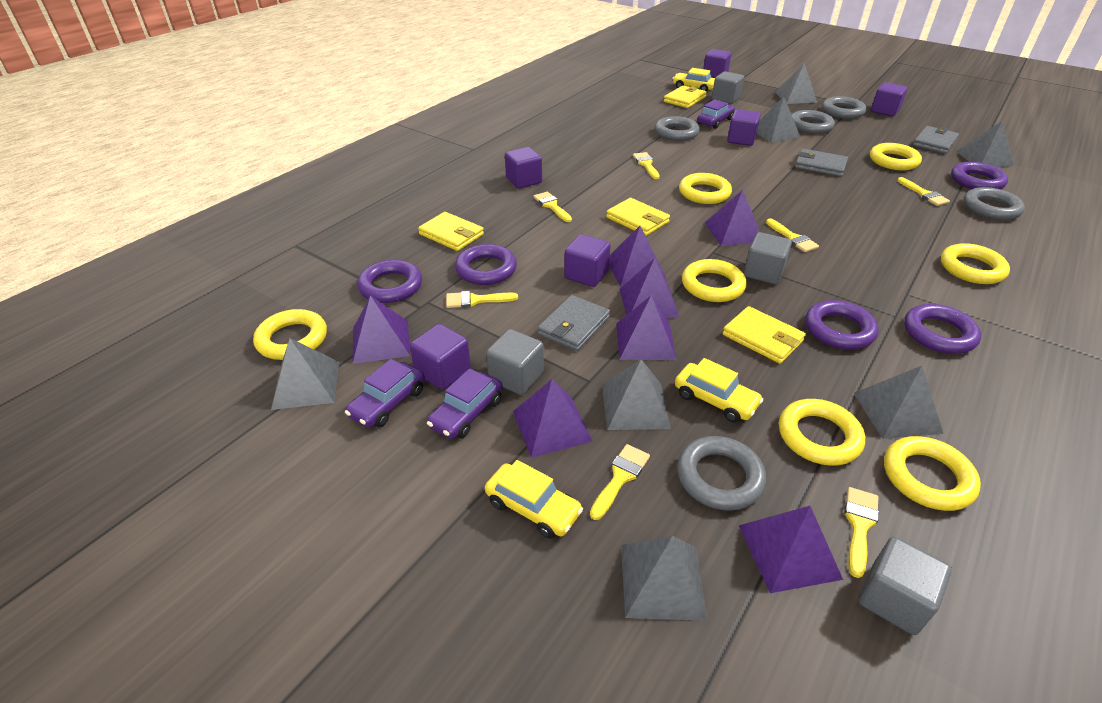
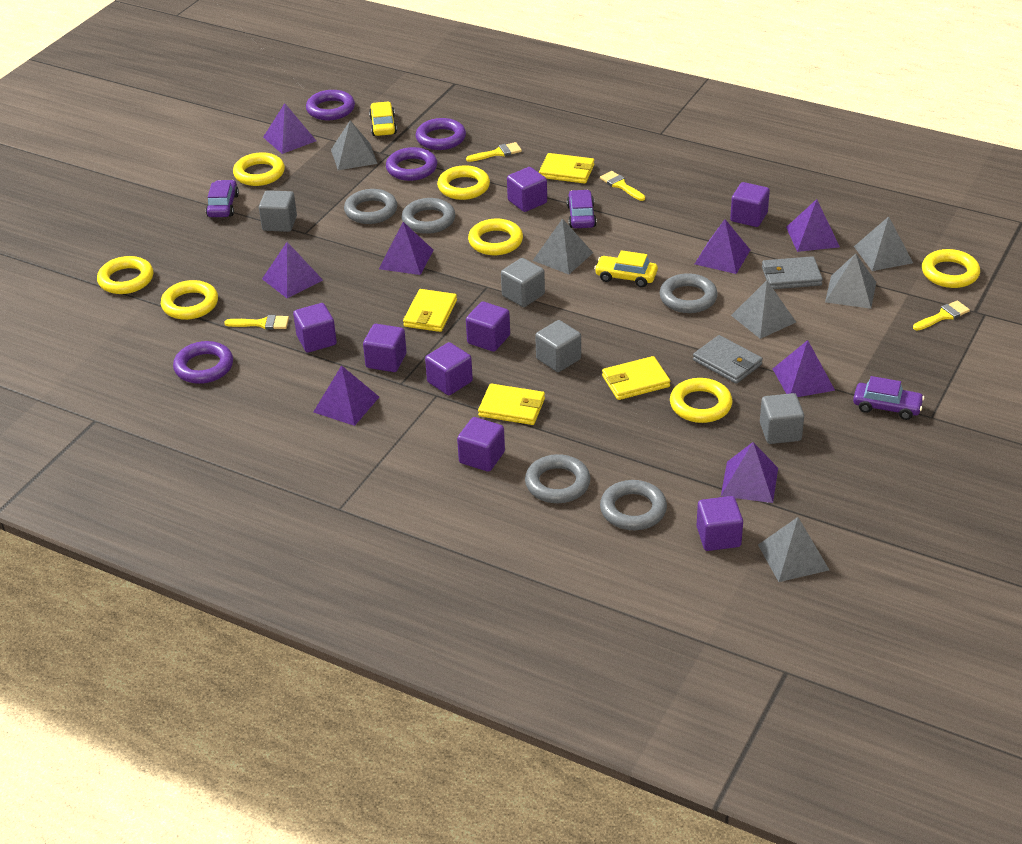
grey pyramid: [271,338,339,410] [602,359,671,430] [621,536,707,621] [757,97,800,143] [775,63,817,104] [854,366,944,439] [956,120,1014,167] = 7 -> [331,120,378,170] [533,218,593,274] [731,280,796,339] [758,517,829,582] [825,253,876,309] [854,216,913,271] = 6
grey wallet: [538,295,610,351] [795,149,848,177] [913,126,959,154] = 3 -> [693,335,763,384] [762,256,823,289] = 2
purple cube: [410,324,471,390] [505,147,542,188] [564,234,611,287] [703,49,731,78] [727,109,761,146] [871,82,908,116] = 6 -> [293,303,337,353] [363,324,407,372] [425,342,473,395] [457,417,505,472] [466,302,510,352] [507,167,547,212] [696,496,743,551] [730,182,770,227] = 8
purple pyramid: [352,295,410,364] [513,379,593,458] [609,226,667,287] [616,295,677,360] [620,258,680,319] [705,190,760,246] [739,506,843,593] = 7 -> [262,242,323,298] [263,103,316,154] [314,365,379,426] [379,222,433,275] [695,219,750,274] [721,442,778,503] [773,340,835,397] [786,199,840,252] = 8
purple ring: [357,260,422,303] [455,244,517,285] [805,300,879,350] [904,304,981,354] [951,162,1008,189] = 5 -> [173,341,233,384] [306,90,355,120] [386,147,437,181] [416,118,466,150] = 4
yellow brush: [446,291,518,308] [534,192,572,222] [590,444,650,520] [633,152,660,179] [766,218,819,252] [844,487,879,578] [897,177,950,206] = 7 -> [224,315,289,330] [466,142,522,162] [600,171,645,201] [913,301,970,331] = 4
yellow car: [485,460,583,539] [672,68,715,91] [675,358,763,422] = 3 -> [369,102,397,136] [594,250,658,287] = 2

